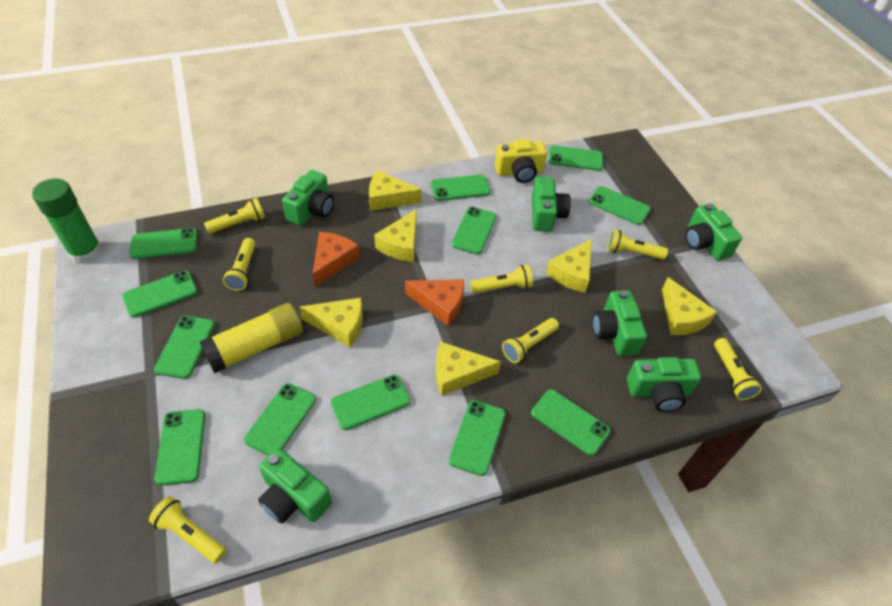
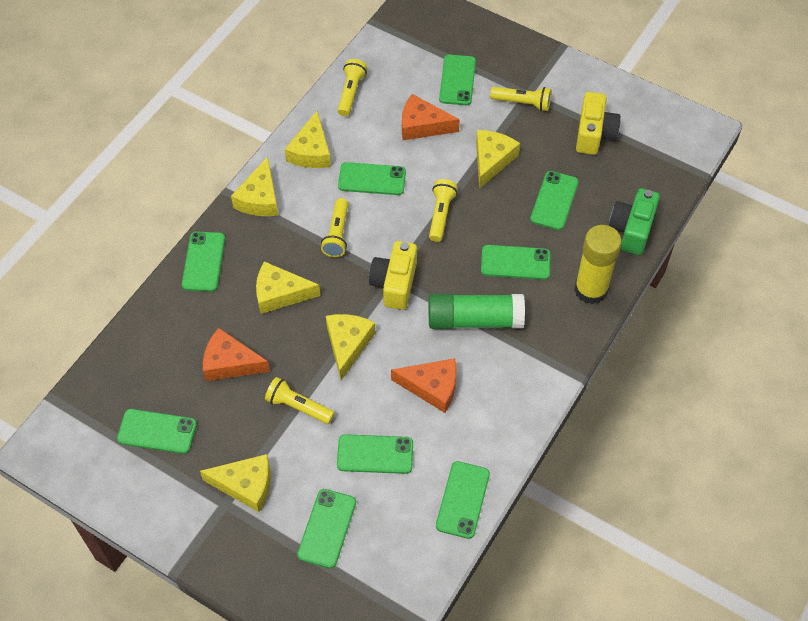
green camera: [258,448,332,524] [282,170,334,226] [532,177,571,232] [592,290,647,356] [627,357,701,412] [685,203,742,261] = 6 -> [609,188,660,255] = 1
green phone: [122,271,197,318] [129,228,197,259] [154,316,215,379] [155,409,205,485] [244,383,316,455] [331,375,410,430] [431,174,490,201] [449,400,505,476] [451,207,496,254] [531,389,610,456] [549,145,603,171] [589,186,651,225] = 12 -> [117,409,197,454] [182,232,225,292] [297,489,356,568] [337,434,413,474] [338,162,406,195] [436,461,490,539] [439,55,476,105] [481,245,551,280] [530,171,579,230] = 9
orange cheese: [313,232,360,287] [405,279,464,326] = 2 -> [203,328,270,381] [391,358,456,413] [402,94,460,140] = 3
yellow camera: [495,139,547,183] = 1 -> [369,241,417,310] [576,92,620,155] = 2
yellow flashlight: [149,496,226,563] [204,198,265,234] [223,238,256,291] [470,265,533,293] [502,318,559,363] [607,230,668,260] [714,338,762,400] = 7 -> [265,377,335,424] [321,198,348,257] [338,59,367,116] [429,179,458,242] [490,87,551,111] = 5

